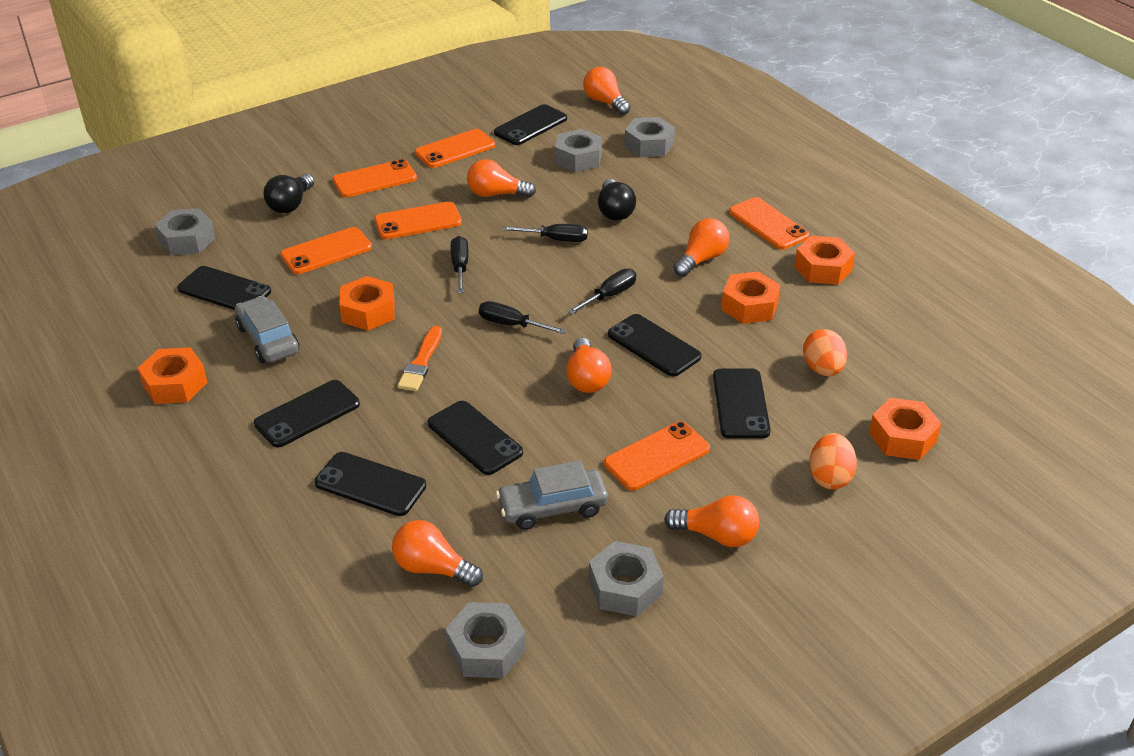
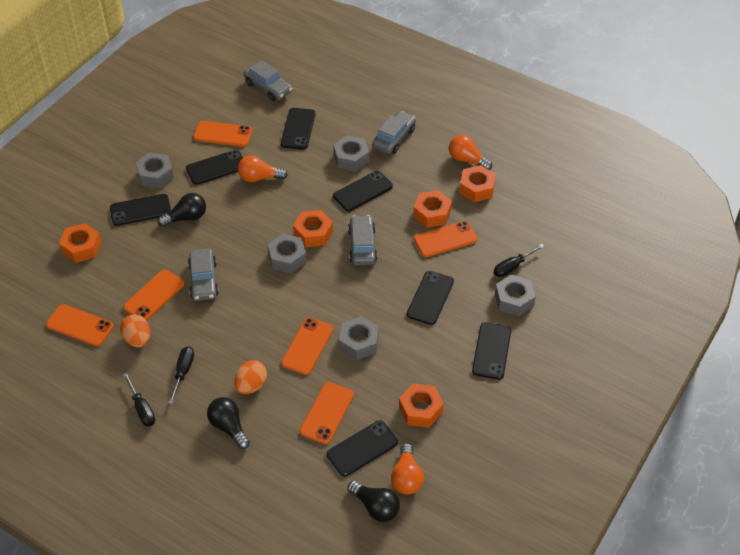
black light bulb: [263,174,314,213] [598,179,636,221] = 2 -> [158,193,206,227] [207,397,250,449] [347,481,400,522] = 3
black screwdriver: [451,236,468,293] [479,301,567,334] [502,224,588,242] [567,269,636,314] = 4 -> [123,373,155,426] [169,346,194,404] [494,244,544,277] = 3
grey car: [235,296,299,363] [496,460,608,530] = 2 -> [188,248,219,301] [243,60,292,101] [348,215,377,265] [372,111,416,154] = 4
orange brush: [398,326,442,391] = 1 -> none = 0
orange light bulb: [392,520,483,587] [467,159,536,198] [566,338,612,393] [583,67,630,115] [664,495,759,547] [674,218,729,277] = 6 -> [238,155,288,182] [391,443,424,495] [449,135,492,170] = 3

